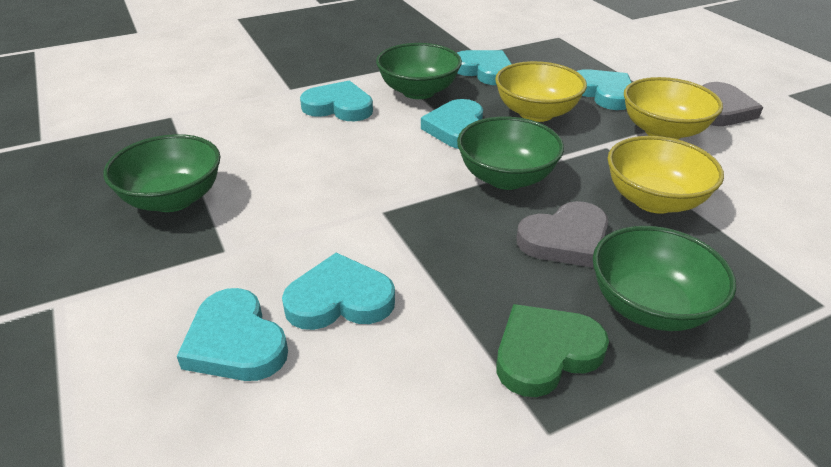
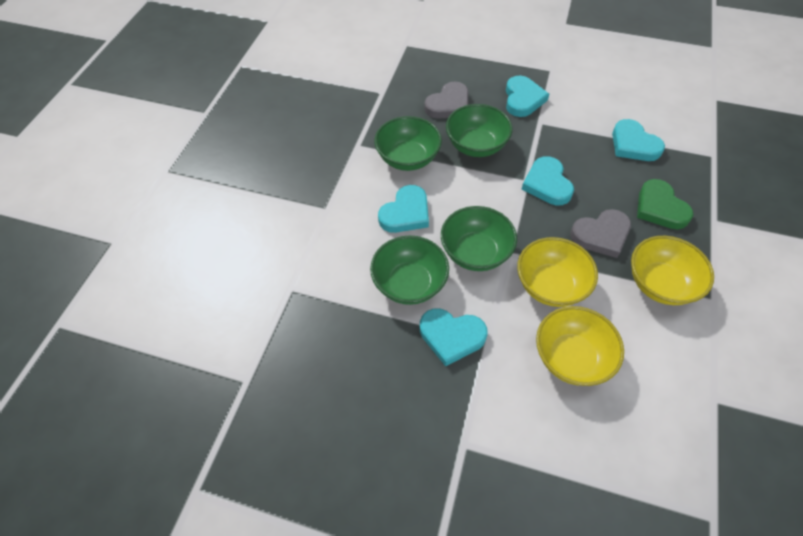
turquoise heart: [177,288,288,381] [282,253,395,330] [300,80,373,121] [421,99,483,149] [457,50,512,85] [577,69,632,110] = 6 -> [378,185,429,233] [420,308,488,366] [506,76,549,117] [522,156,574,205] [612,119,665,161] = 5

